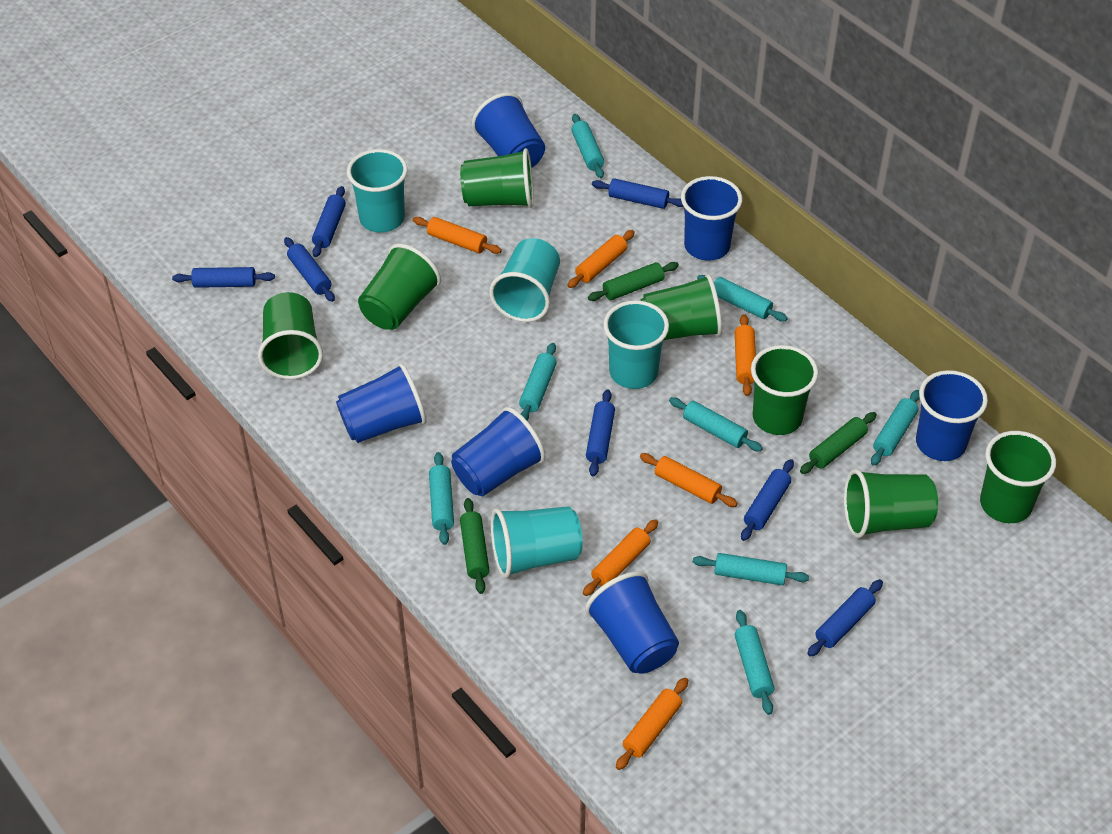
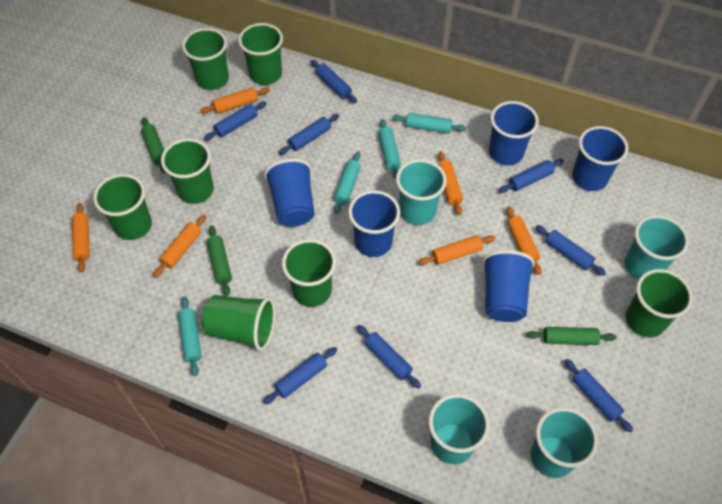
blue cup: [336,363,427,443] [451,407,546,497] [472,92,545,167] [585,571,679,674] [681,176,742,261] [916,370,988,461] = 6 -> [264,158,315,227] [348,190,400,257] [482,250,535,322] [489,101,539,165] [572,126,629,191] = 5
blue rolling pin: [172,267,275,288] [284,237,335,302] [312,186,346,257] [586,390,615,476] [592,178,684,209] [741,459,794,541] [807,579,883,657] = 7 -> [204,102,267,140] [263,347,337,405] [279,114,339,154] [311,60,357,103] [357,325,421,389] [499,159,564,193] [536,225,606,276] [564,359,633,432] = 8
turquoise rolling pin: [429,452,454,545] [519,343,557,420] [571,114,604,178] [669,397,763,452] [693,553,809,585] [697,275,788,322] [735,610,774,715] [871,390,919,466] = 8 -> [178,296,202,376] [334,152,361,214] [378,119,401,179] [392,113,466,134] = 4

